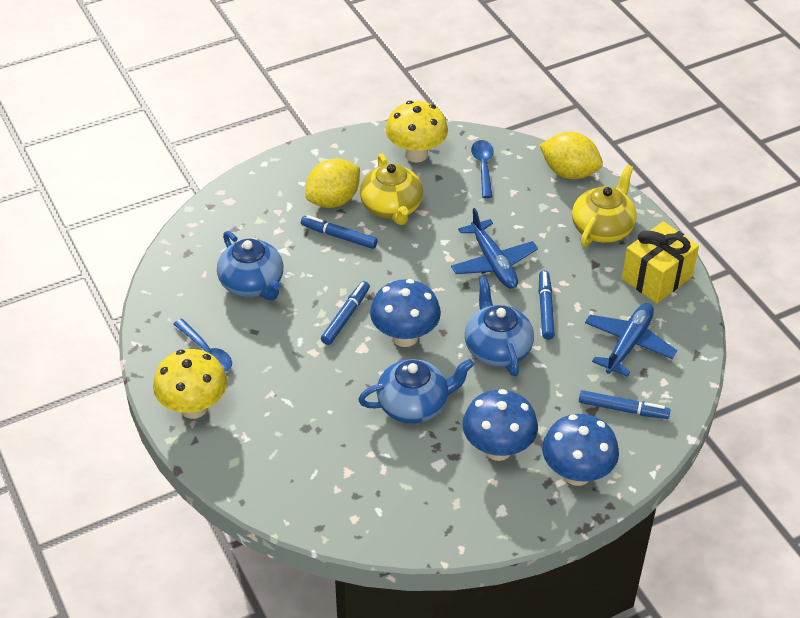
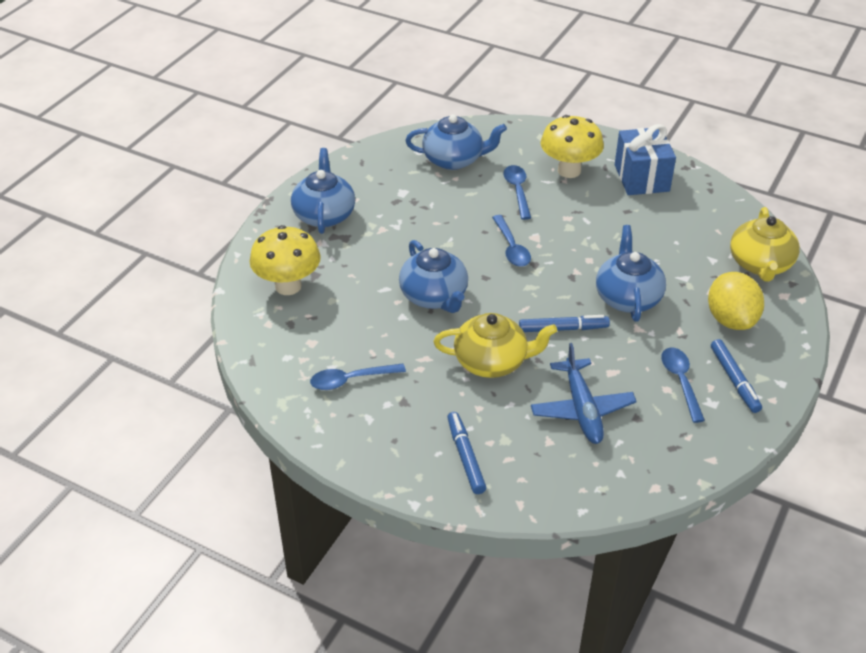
blue gift: none = 0 -> [615,124,676,195] = 1
blue marker: [301,215,378,249] [321,281,370,345] [539,270,555,340] [579,390,670,419] = 4 -> [447,412,487,494] [519,315,610,332] [711,339,762,413] = 3
blue mushroom: [370,279,441,347] [462,389,538,461] [542,414,619,486] = 3 -> none = 0
blue plane: [451,208,538,289] [585,303,677,377] = 2 -> [531,343,637,444] = 1
blue spoon: [173,318,232,372] [471,140,494,198] = 2 -> [310,363,406,390] [492,215,531,267] [503,165,531,220] [661,348,705,423] = 4
blue teapot: [217,231,283,300] [358,359,474,424] [465,276,534,376] = 3 -> [291,148,355,234] [399,240,468,313] [405,114,507,170] [596,225,666,321] = 4
yellow gift: [622,222,699,303] = 1 -> none = 0
yellow lemon: [305,159,360,208] [540,132,603,179] = 2 -> [708,272,764,330] = 1

